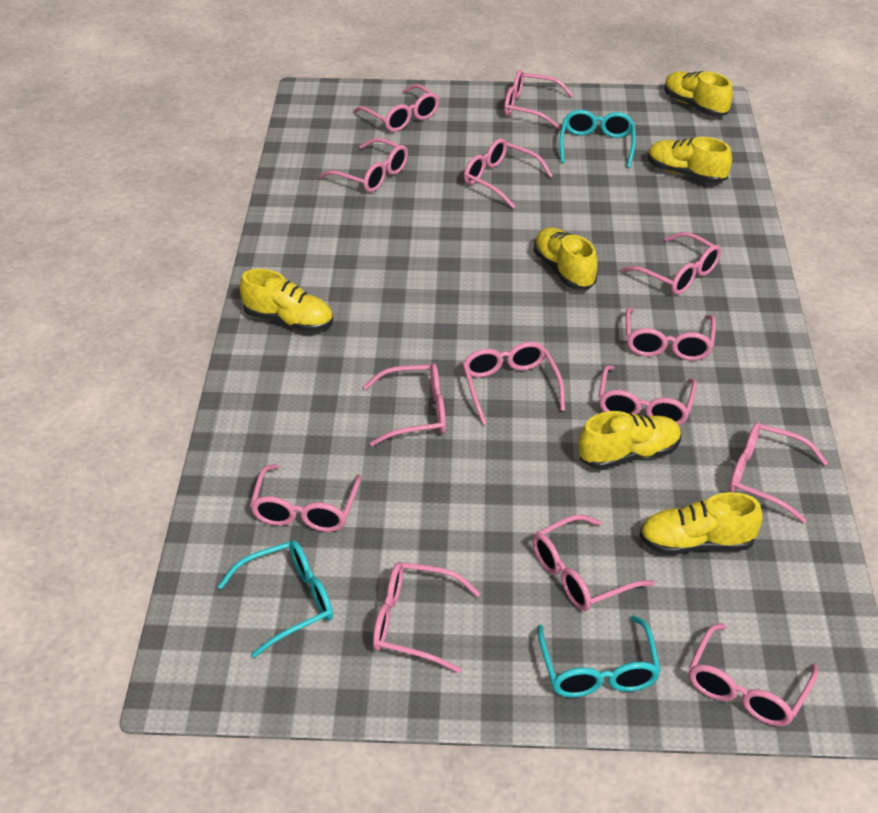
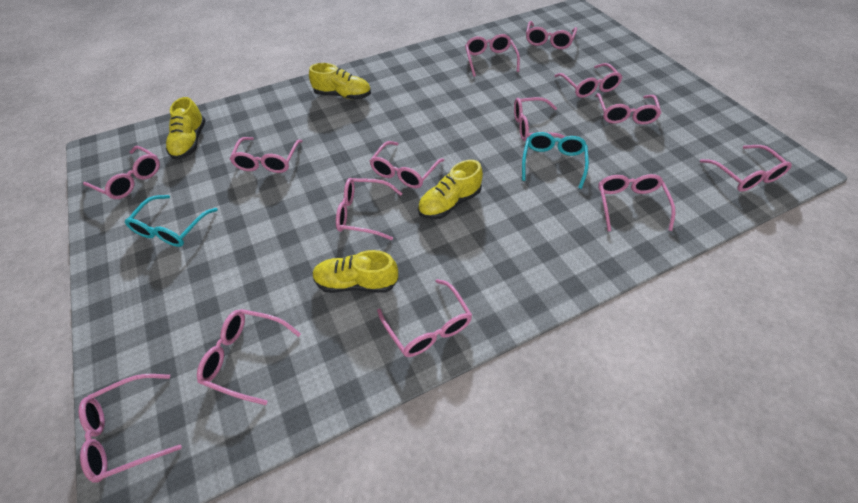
turquoise glasses: [217,540,333,658] [537,615,661,697] [559,110,636,168] = 3 -> [125,195,218,247] [522,132,589,189] = 2
yellow shoe: [240,269,333,332] [534,227,598,289] [579,411,682,470] [639,492,762,555] [648,137,732,183] [664,71,733,116] = 6 -> [166,97,206,160] [309,63,371,100] [312,250,398,293] [418,160,483,219] = 4

